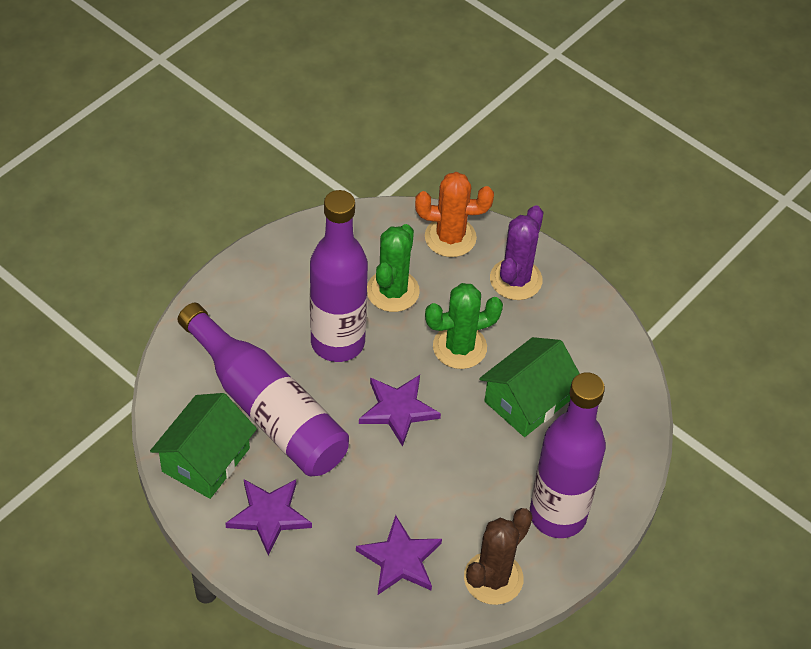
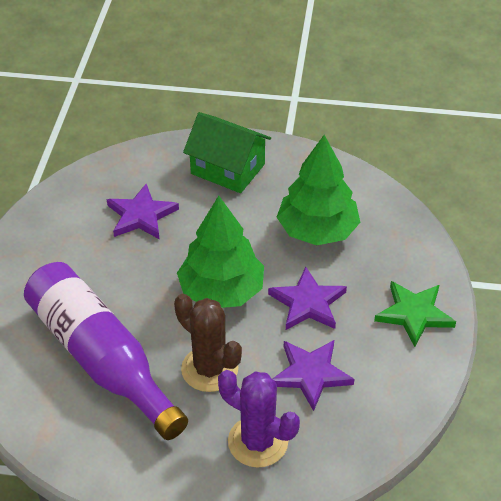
green cactus: [367,224,420,312] [425,283,503,369] = 2 -> none = 0
green house: [150,393,257,499] [479,337,580,437] = 2 -> [183,112,271,193] = 1
green star: none = 0 -> [374,281,456,347] = 1
green tree: none = 0 -> [177,196,264,308] [277,135,360,245] = 2
orange cactus: [415,172,494,257] = 1 -> none = 0
purple bottle: [177,303,349,476] [310,190,368,362] [530,372,606,538] = 3 -> [24,262,188,440] = 1

